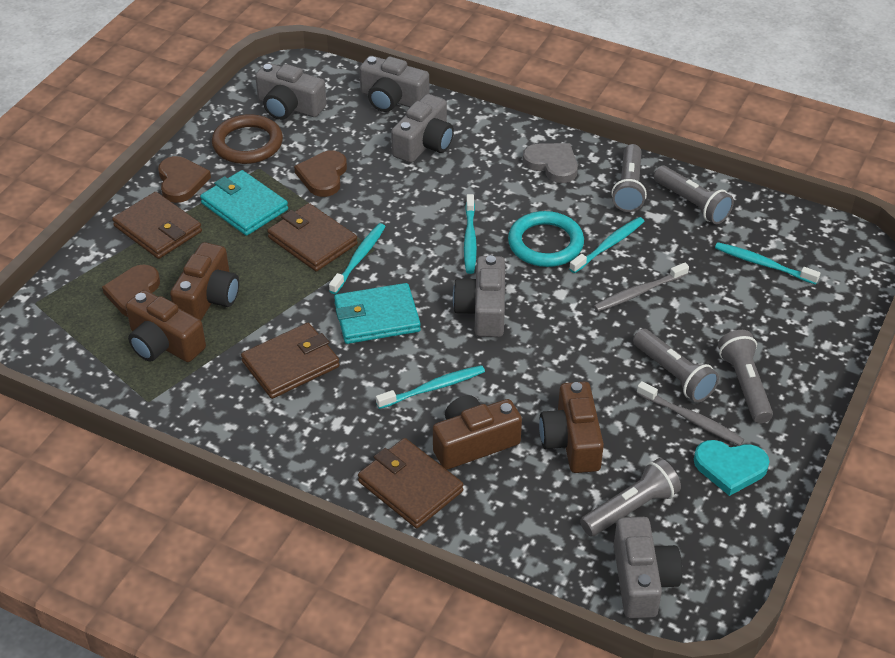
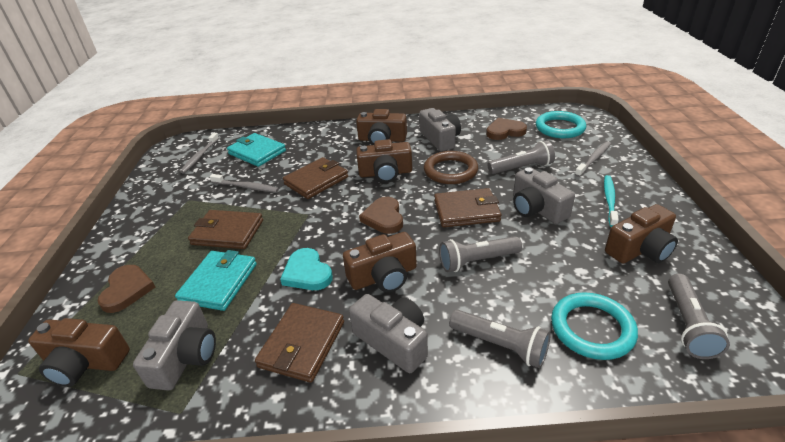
brown camera: [126,290,206,362] [170,242,239,321] [433,395,522,470] [539,381,604,473] = 4 -> [28,318,130,387] [343,232,417,293] [356,109,407,145] [356,139,412,183] [605,204,678,264] = 5
grey camera: [255,63,327,120] [359,56,429,112] [391,94,454,163] [453,255,505,337] [614,517,682,619] = 5 -> [133,300,216,391] [349,294,428,373] [419,108,461,151] [513,167,575,224] = 4
grey flashlight: [580,458,681,536] [611,144,647,212] [633,329,719,402] [654,166,734,224] [718,330,773,424] = 5 -> [439,236,522,272] [449,310,551,368] [488,140,555,174] [668,274,730,359] = 4
grey heart: [522,143,578,183] = 1 -> none = 0
grey toothbrush: [594,263,689,312] [637,381,744,446] = 2 -> [180,133,219,173] [210,174,279,192] [575,141,611,177] = 3
turquoise ring: [508,211,584,267] = 1 -> [536,111,586,138] [551,292,638,360] = 2
turquoise toothbrush: [329,223,386,294] [376,365,485,409] [464,194,477,274] [569,217,645,273] [715,242,820,285] = 5 -> [604,175,619,227] = 1

